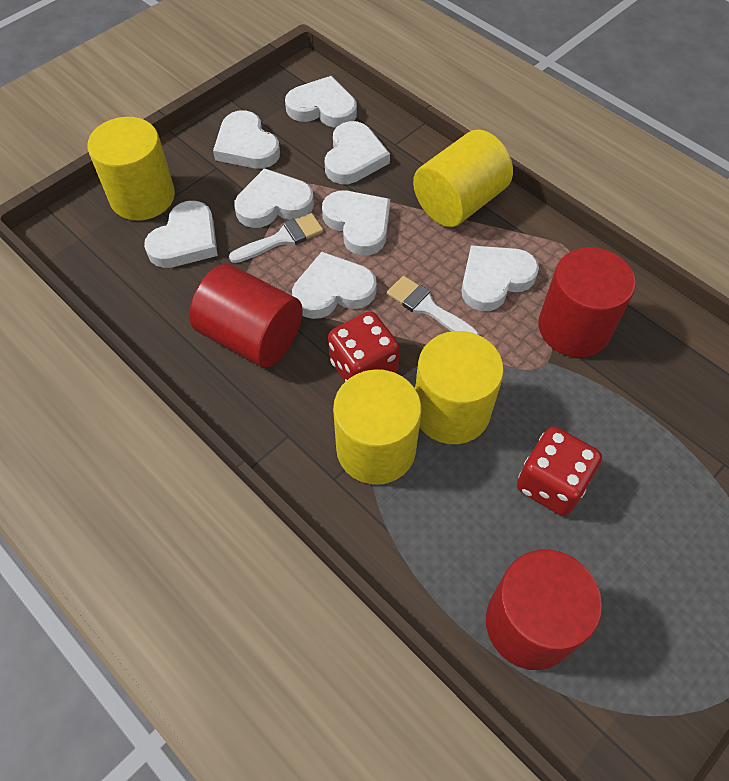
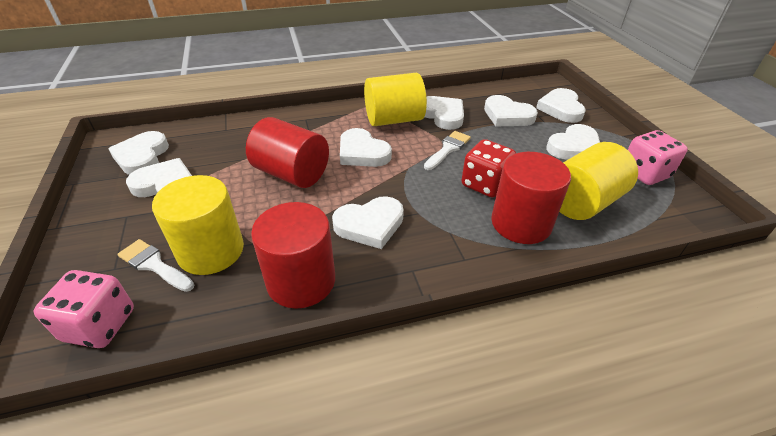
pink dice: none = 0 -> [34,270,134,348] [628,130,688,185] = 2
red dice: [328,311,400,382] [517,426,602,516] = 2 -> [461,139,516,197] = 1
yellow cylinder: [88,117,175,220] [333,369,422,485] [413,129,513,227] [415,331,504,444] = 4 -> [152,175,244,275] [364,73,427,126] [559,142,638,220] = 3

